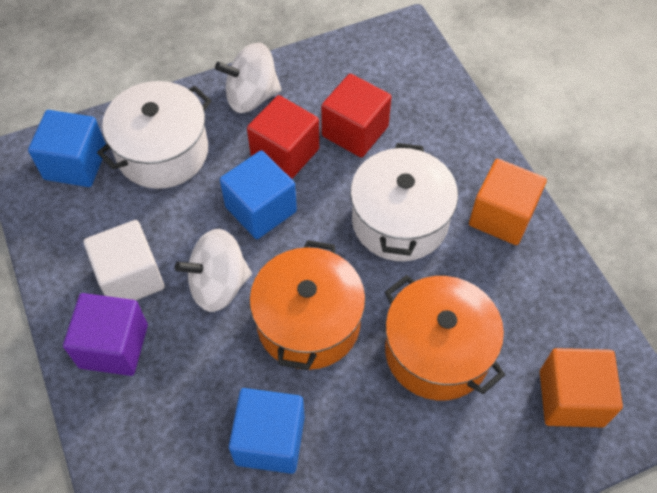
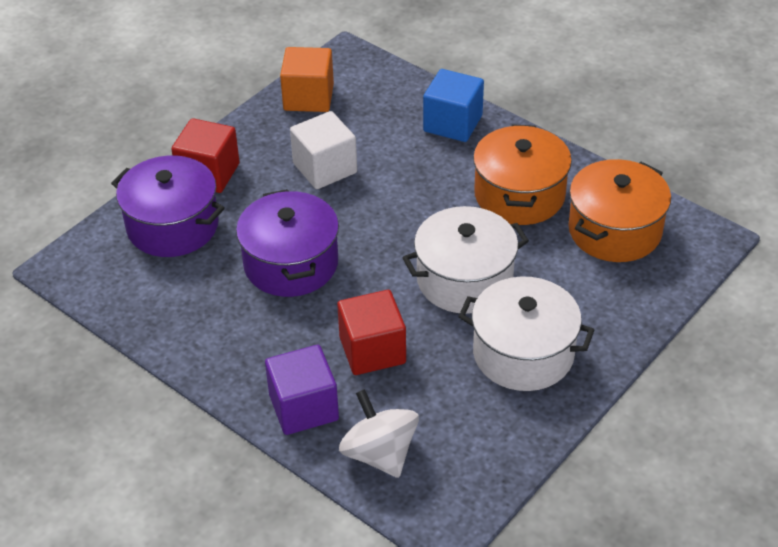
blue cube: [28,110,106,187] [220,150,297,239] [229,388,305,474] = 3 -> [423,69,484,142] = 1
orange cube: [469,159,547,245] [540,348,623,428] = 2 -> [280,47,334,112] = 1
purple pot: none = 0 -> [111,156,225,257] [236,189,339,297] = 2
white spinning top: [175,229,252,312] [215,43,282,113] = 2 -> [339,389,419,478] = 1

